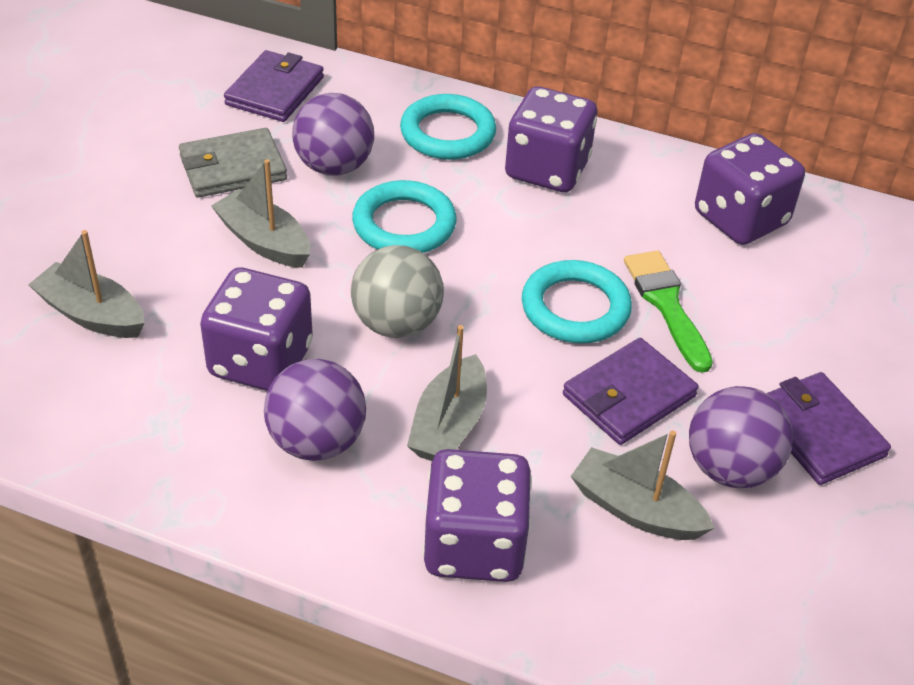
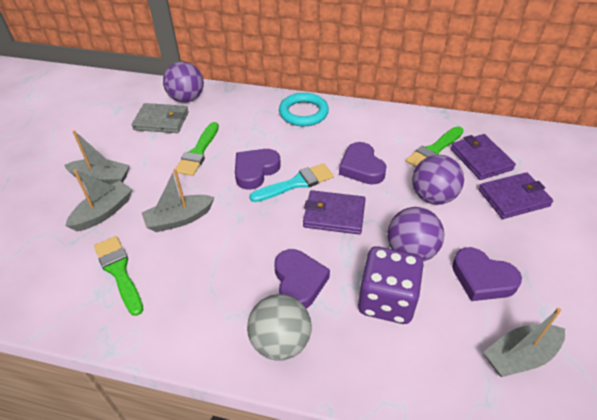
green brush: [624,251,713,373] = 1 -> [94,236,143,316] [175,122,219,176] [406,126,464,167] = 3
purple dice: [200,268,313,391] [423,449,532,582] [505,87,597,192] [695,133,805,245] = 4 -> [358,246,424,324] = 1
purple heart: none = 0 -> [235,149,281,190] [274,249,330,309] [339,142,387,185] [452,247,522,301] = 4
turquoise brush: none = 0 -> [249,163,333,202] = 1
turquoise ring: [352,180,457,253] [400,94,496,160] [522,260,632,343] = 3 -> [279,93,329,126] = 1

